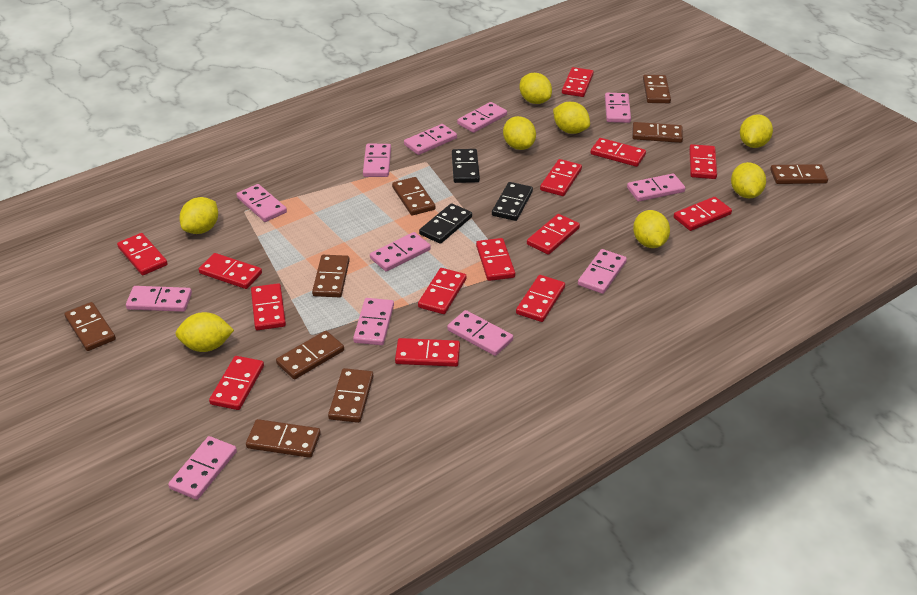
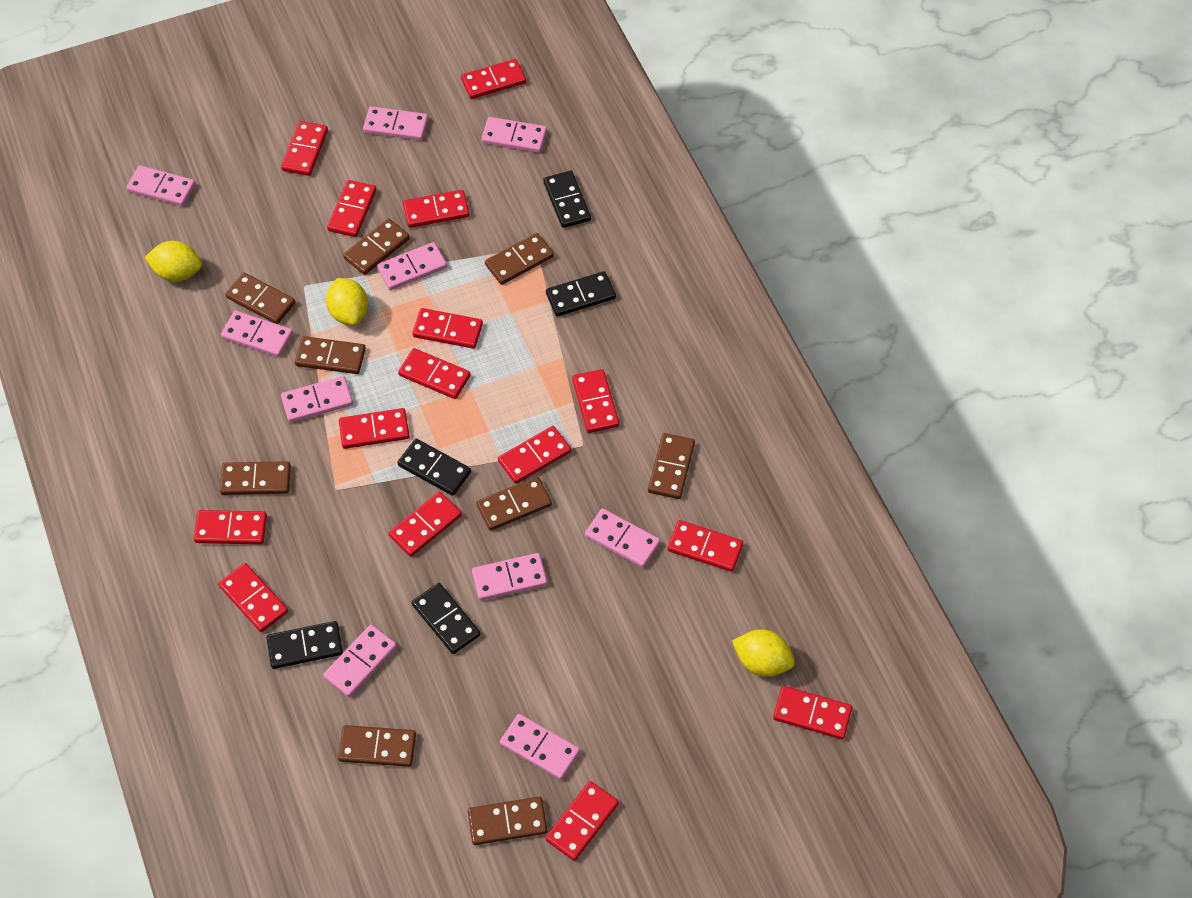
black domino: [419,203,472,244] [452,149,480,183] [492,182,533,221] = 3 -> [267,621,343,669] [397,439,471,496] [412,583,480,654] [543,171,591,228] [546,271,616,316] = 5
pink domino: [126,286,192,312] [168,436,237,500] [237,184,287,222] [353,298,394,345] [363,144,391,177] [370,232,431,271] [404,124,457,155] [447,310,513,356] [457,102,507,133] [578,249,627,294] [605,93,631,123] [627,173,685,201] = 12 -> [126,165,196,206] [221,311,293,357] [281,376,353,423] [323,625,397,697] [363,106,428,140] [377,242,447,290] [472,553,547,601] [481,117,547,153] [500,714,580,780] [585,508,660,568] = 10
red domino: [117,233,168,275] [199,253,262,289] [209,356,264,410] [251,283,286,330] [395,338,460,367] [418,268,466,314] [476,238,515,281] [516,275,565,322] [527,214,580,255] [540,159,582,196] [562,67,594,97] [591,138,646,167] [674,197,732,231] [689,144,717,179] = 14 -> [194,510,267,545] [218,563,288,632] [281,121,328,176] [327,180,376,237] [339,408,409,449] [389,492,462,557] [398,348,471,399] [403,190,470,228] [412,308,483,349] [461,59,526,99] [498,426,571,484] [545,781,619,861] [572,369,619,433] [667,520,743,572] [773,686,852,739] = 15
yellow lemon: [175,312,234,352] [179,197,218,234] [503,116,536,150] [519,73,552,104] [553,102,590,134] [633,210,670,248] [731,162,766,198] [740,114,773,148] = 8 -> [145,241,202,282] [326,278,368,325] [732,629,795,677] = 3

